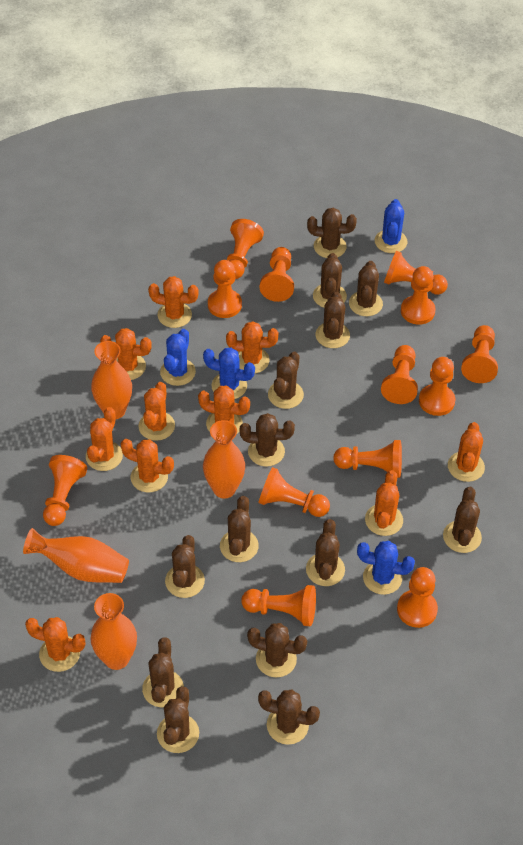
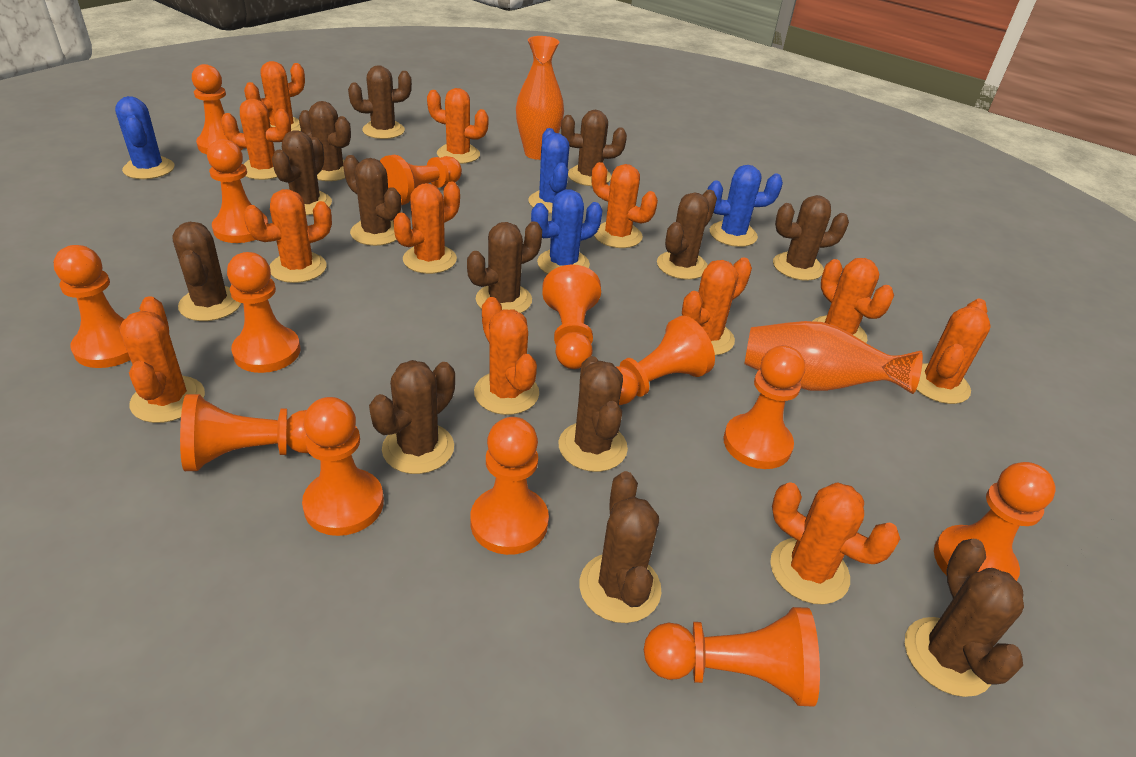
brown cactus: [142,637,184,707] [157,686,199,753] [165,535,205,598] [220,496,259,562] [240,413,295,467] [247,623,307,677] [258,690,320,745] [268,352,304,409] [306,519,345,586] [307,208,357,258] [313,253,347,308] [315,292,350,348] [349,261,383,316] [443,487,482,553] = 14 -> [172,222,241,321] [272,130,332,215] [299,101,351,181] [343,155,401,246] [348,65,412,139] [369,360,455,474] [467,221,542,313] [558,356,628,472] [561,110,627,186] [579,471,661,623] [657,190,717,280] [773,195,849,281] [905,539,1024,697] = 13
orange cactus: [25,617,85,672] [86,407,123,471] [100,328,152,380] [121,439,174,492] [138,382,175,441] [148,276,199,328] [198,386,250,433] [226,321,278,374] [365,470,403,536] [448,422,485,482] = 10 -> [119,296,205,423] [221,99,291,180] [243,189,332,283] [244,61,305,131] [393,182,460,274] [427,88,489,164] [474,297,539,415] [592,162,658,248] [682,257,752,355] [770,482,900,605] [813,258,894,343] [916,299,991,404] = 12
orange vase: [23,528,129,583] [90,593,137,670] [91,341,132,419] [203,420,245,499] = 4 -> [516,36,564,160] [745,321,923,394] = 2

